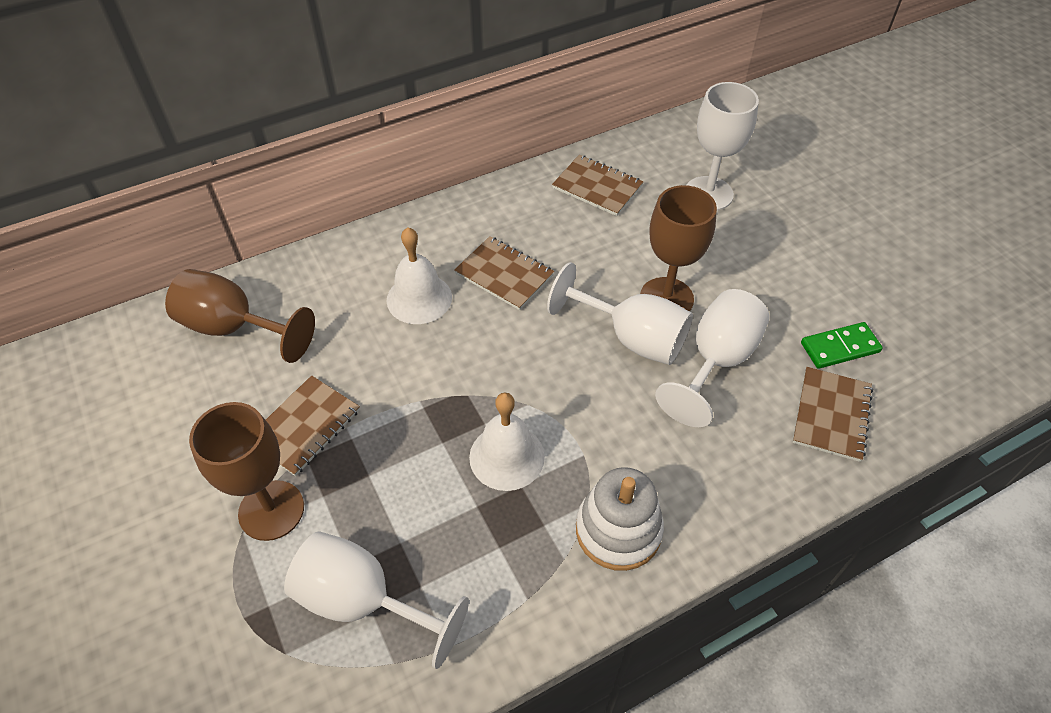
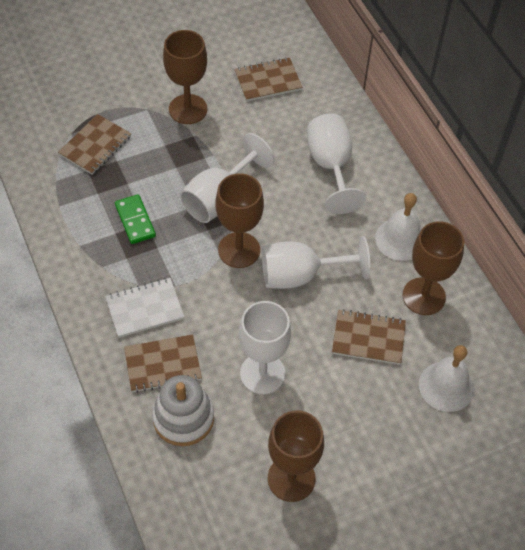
brown goblet: [165,269,315,363] [189,402,304,541] [640,185,717,312] = 3 -> [163,30,207,124] [216,173,264,268] [268,410,324,502] [403,221,464,315] = 4
white notebook: none = 0 -> [105,278,184,338] = 1

